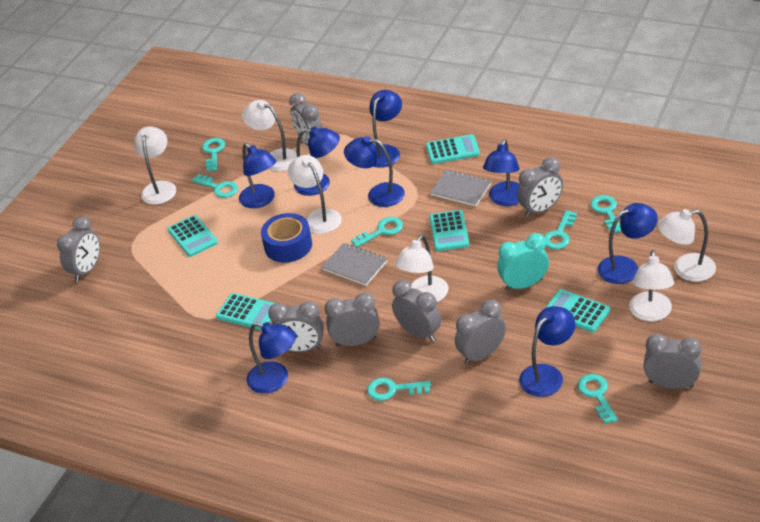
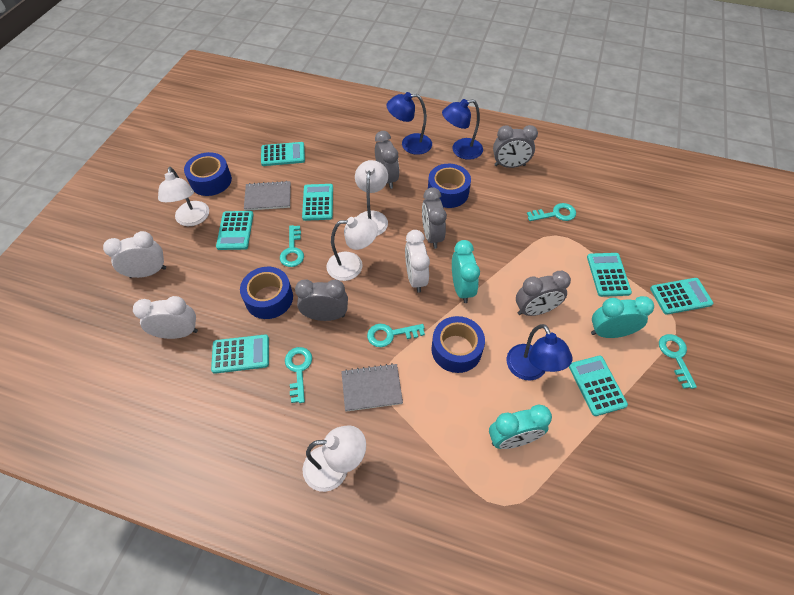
blue lamp: [239,143,276,208] [246,322,296,394] [294,126,340,196] [344,136,405,207] [369,90,402,168] [483,139,519,206] [519,306,575,397] [597,203,658,284] = 8 -> [387,92,432,155] [442,99,483,160] [507,324,572,381] = 3
blue tape: [261,213,312,263] = 1 -> [184,152,232,196] [240,267,293,319] [428,164,471,208] [431,316,485,373] = 4
grey clock: [57,217,100,282] [268,301,324,352] [289,93,323,146] [325,292,380,347] [392,280,441,342] [455,300,506,365] [517,157,563,217] [643,334,702,389] = 8 -> [295,279,348,321] [375,131,399,189] [422,187,447,249] [493,125,538,168] [516,271,571,316] = 5
turquoise calculator: [167,215,218,257] [216,293,275,330] [426,134,480,164] [429,210,469,251] [545,289,610,332] = 5 -> [211,334,269,374] [216,211,254,250] [261,142,305,166] [302,184,333,221] [569,356,628,416] [587,253,632,297] [650,278,713,315] = 7
turquoise clock: [497,233,549,291] = 1 -> [452,240,480,303] [489,404,552,449] [591,296,654,338] = 3
turquoise key: [192,174,238,198] [202,138,225,171] [351,217,403,247] [367,378,431,401] [544,210,577,249] [577,374,618,424] [590,195,622,233] = 7 -> [280,225,304,267] [285,347,312,403] [367,324,425,347] [527,203,576,221] [659,334,697,389] = 5
white clock: none = 0 -> [103,231,166,278] [133,296,198,339] [405,230,430,293] = 3
white lamp: [134,126,176,205] [242,100,297,171] [288,155,342,234] [395,235,448,302] [629,250,674,321] [658,209,716,282] = 6 -> [158,167,209,226] [303,425,366,492] [326,216,378,281] [355,160,388,236] = 4

